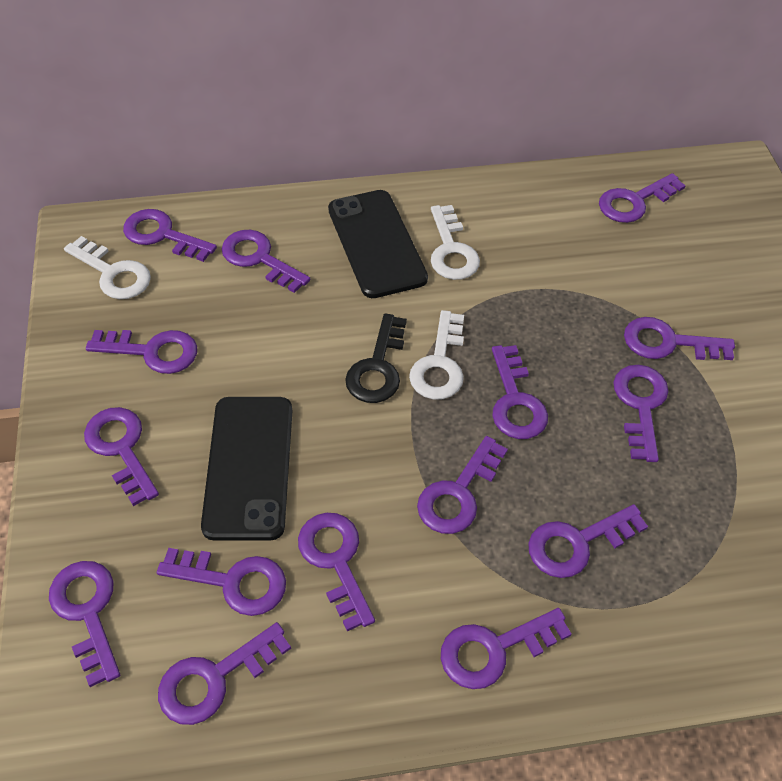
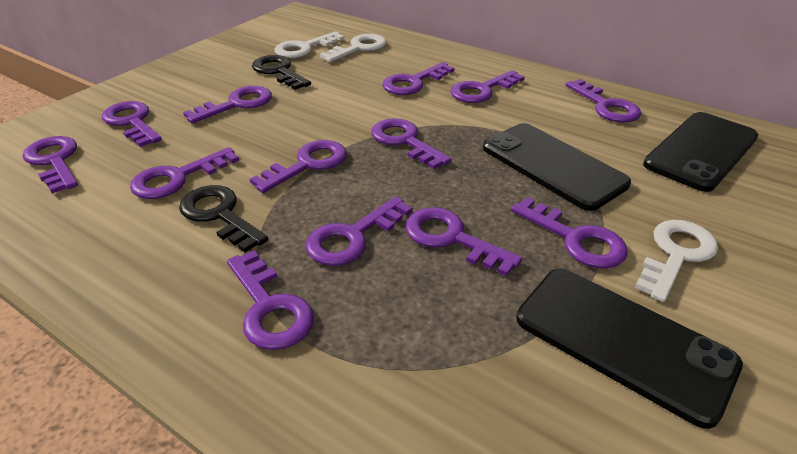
black key: [345,313,407,403] = 1 -> [179,185,268,252] [252,55,311,90] = 2
black phone: [201,397,292,541] [328,190,428,298] = 2 -> [483,123,631,211] [516,268,743,429] [643,112,758,192] = 3
purple key: [49,561,120,687] [84,407,159,506] [86,330,197,374] [123,209,217,262] [157,548,286,616] [158,622,291,725] [222,230,310,293] [298,513,375,631] [417,436,508,534] [441,608,571,689] [492,345,548,439] [528,504,648,578] [599,173,686,223] [613,365,669,462] [624,317,735,360] = 15 -> [22,136,78,193] [102,101,162,147] [130,147,239,199] [183,86,272,124] [227,250,314,350] [250,140,347,193] [305,196,412,266] [371,118,452,169] [382,62,455,95] [405,207,522,276] [450,70,525,103] [511,197,628,268] [565,79,641,122] = 13

